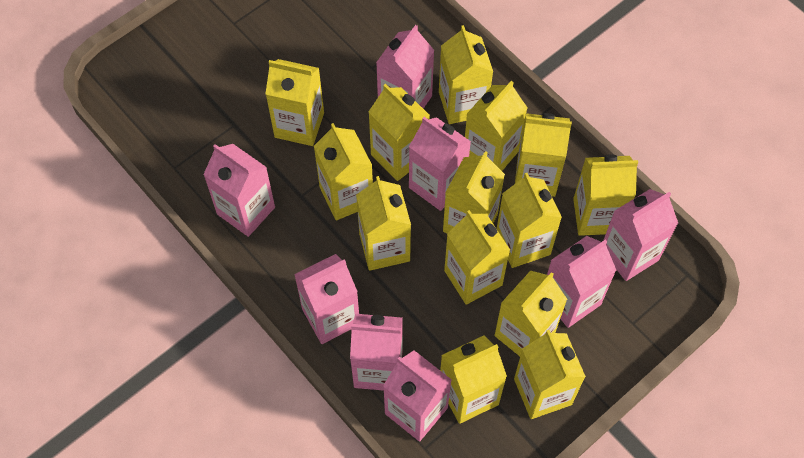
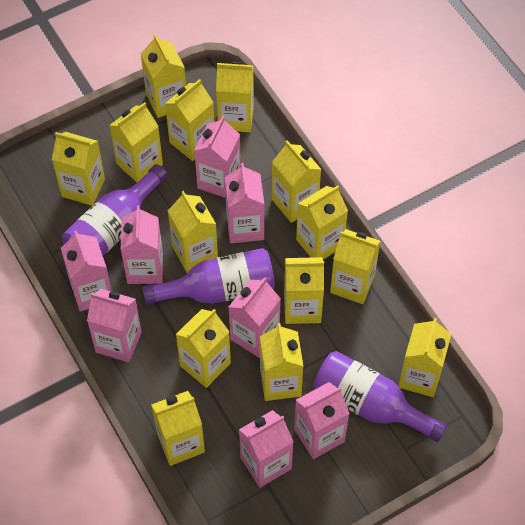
purple bottle: none = 0 -> [62,164,168,256] [142,248,275,305] [313,351,447,442] = 3

